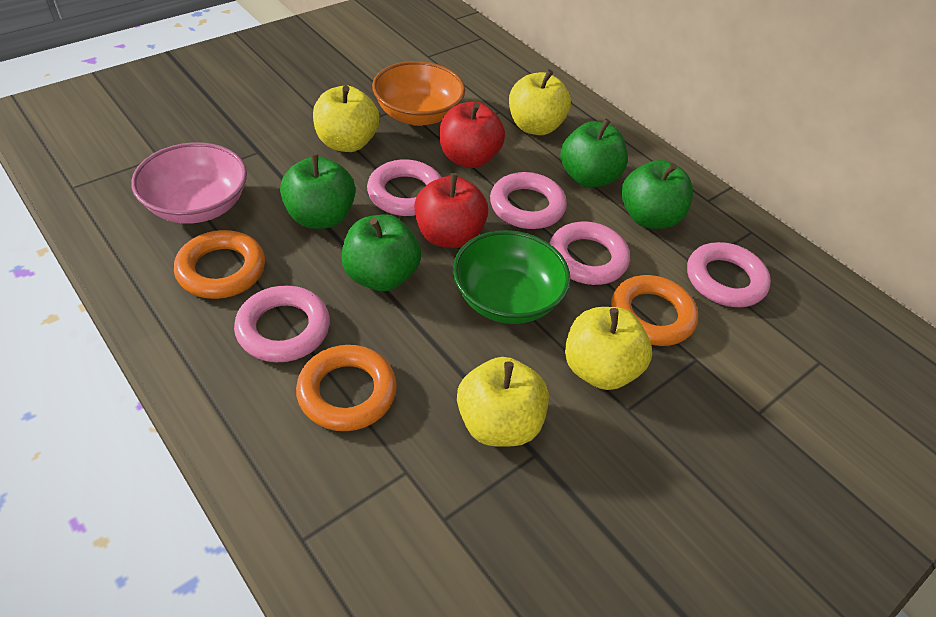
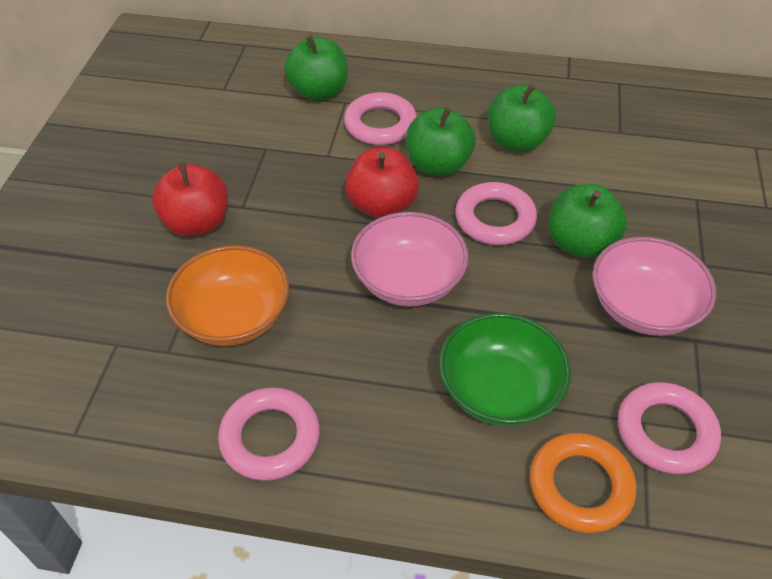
orange ring: [174,230,265,299] [296,345,397,431] [611,275,698,346] = 3 -> [530,433,636,533] = 1
pink bowl: [131,142,247,224] = 1 -> [351,212,469,306] [592,237,716,336] = 2
pink ring: [234,285,330,362] [367,159,442,216] [490,172,567,229] [549,222,630,285] [687,242,771,307] = 5 -> [218,387,320,481] [344,92,417,145] [455,182,537,245] [618,382,721,474] = 4
yellow apple: [313,86,380,152] [457,357,549,447] [509,69,571,135] [565,307,652,390] = 4 -> none = 0

